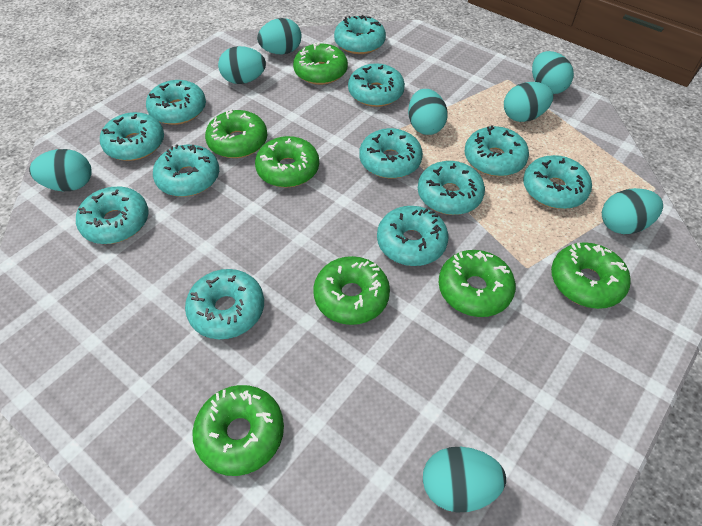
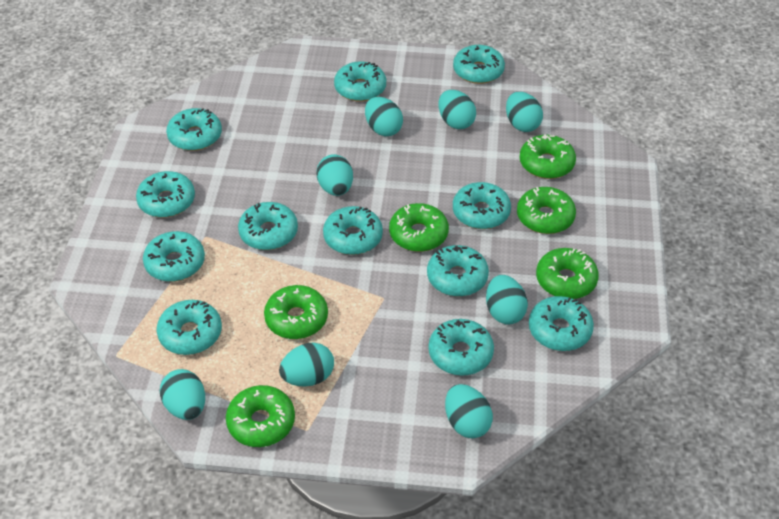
green donut: [192,385,284,476] [205,109,267,158] [255,136,319,188] [293,42,348,85] [313,256,390,325] [438,250,516,317] [551,242,631,309] = 7 -> [226,385,295,447] [264,285,328,339] [389,203,449,252] [517,187,576,234] [520,135,576,179] [536,248,599,299] = 6

